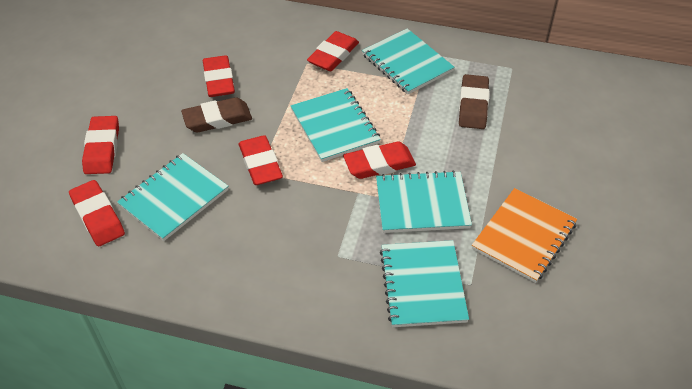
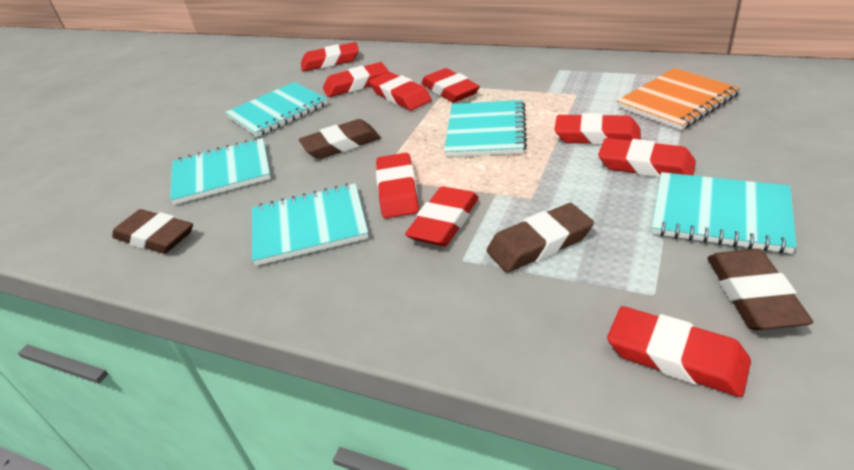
brown eraser: [181,97,252,133] [459,74,489,129] = 2 -> [112,209,193,254] [299,119,381,159] [487,203,594,273] [708,249,813,330] = 4
red eraser: [69,180,125,246] [82,116,119,174] [203,55,235,97] [239,135,283,185] [307,31,359,71] [343,141,416,179] = 6 -> [301,42,359,72] [323,62,388,97] [369,72,431,110] [376,153,419,218] [405,186,479,246] [421,68,480,103] [554,113,641,145] [598,138,696,178] [607,306,751,397] = 9

